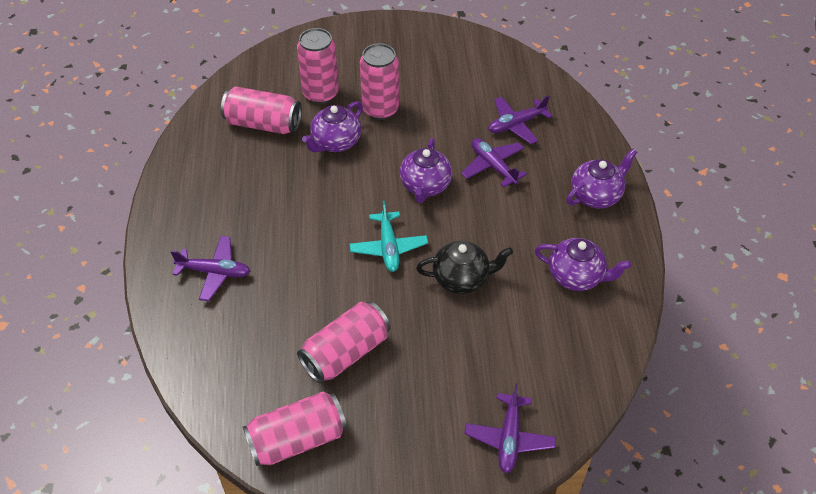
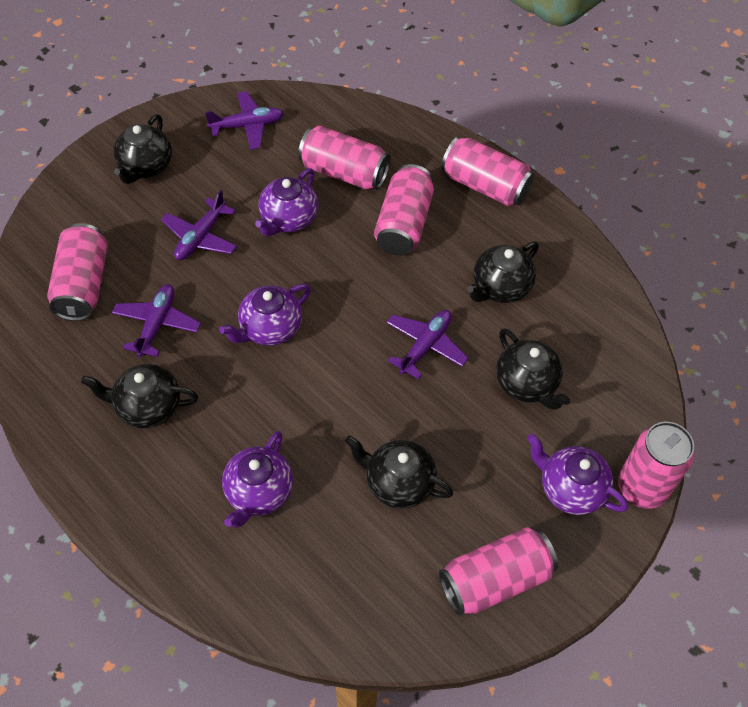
black teapot: [416,241,513,294] = 1 -> [81,364,198,428] [113,114,172,184] [345,435,454,509] [467,241,539,303] [496,328,570,410] = 5
pink can: [221,87,302,134] [243,391,347,466] [297,28,339,104] [297,301,390,383] [360,43,399,120] = 5 -> [47,223,108,321] [298,125,391,190] [374,164,434,256] [439,527,558,616] [441,137,534,206] [618,422,695,509] = 6
turquoise plane: [349,200,428,272] = 1 -> none = 0

